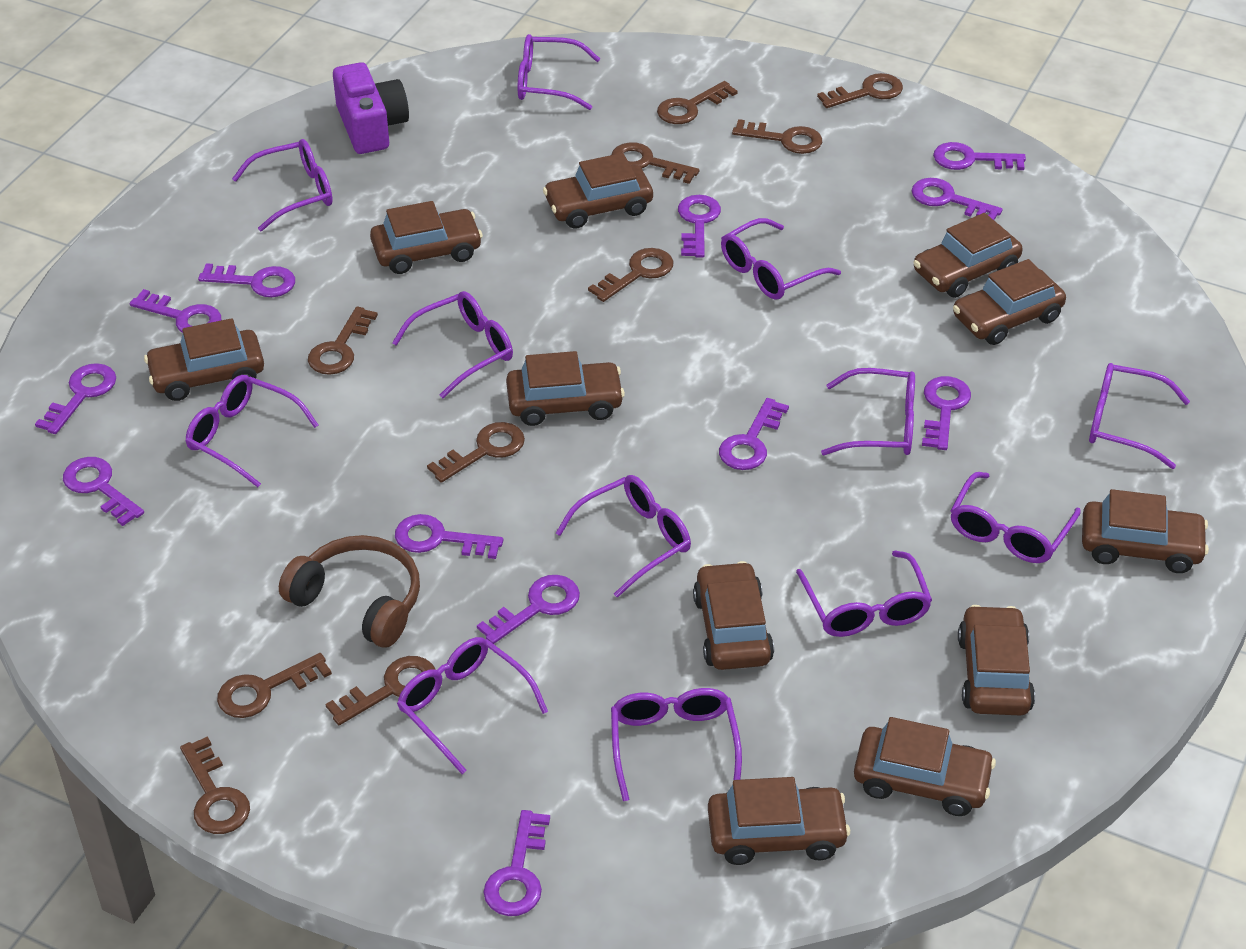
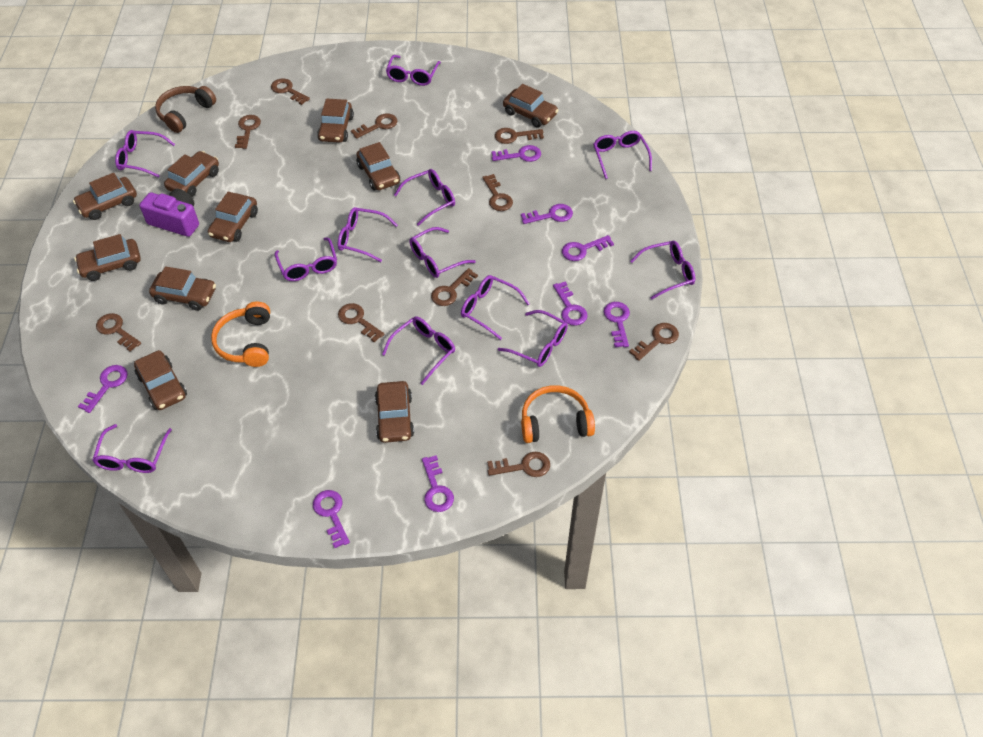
brown car: [144,318,264,401] [370,201,483,274] [506,351,625,426] [543,153,653,229] [693,561,774,670] [708,777,850,865] [854,717,996,816] [913,213,1023,298] [953,259,1066,345] [958,605,1035,716] [1082,489,1209,573] = 11 -> [73,173,137,220] [74,234,141,281] [134,350,187,410] [149,266,216,311] [164,151,219,197] [208,192,258,242] [317,99,354,143] [356,142,400,191] [375,381,414,443] [503,84,558,128] = 10
orange headphones: none = 0 -> [211,302,270,367] [521,385,595,443] = 2
purple key: [35,363,116,434] [63,457,144,526] [130,289,221,333] [198,263,295,297] [395,514,503,559] [477,575,580,644] [483,810,550,916] [678,195,721,257] [719,398,789,470] [911,178,1003,220] [922,376,971,450] [933,142,1026,170] = 12 -> [78,365,128,413] [313,490,350,548] [422,455,454,512] [491,145,541,162] [521,204,573,224] [553,281,588,326] [562,235,614,261] [604,302,630,347] = 8

